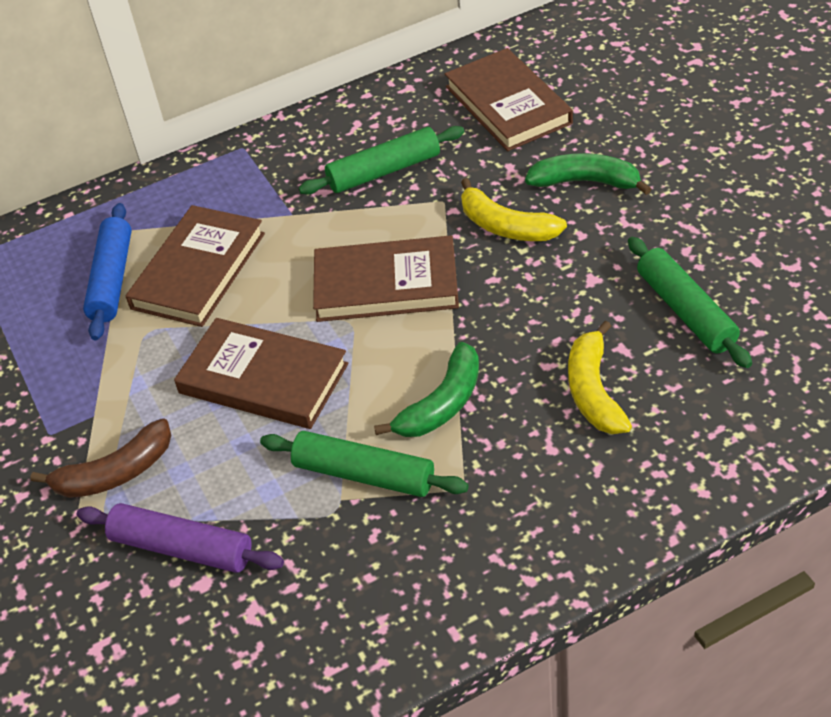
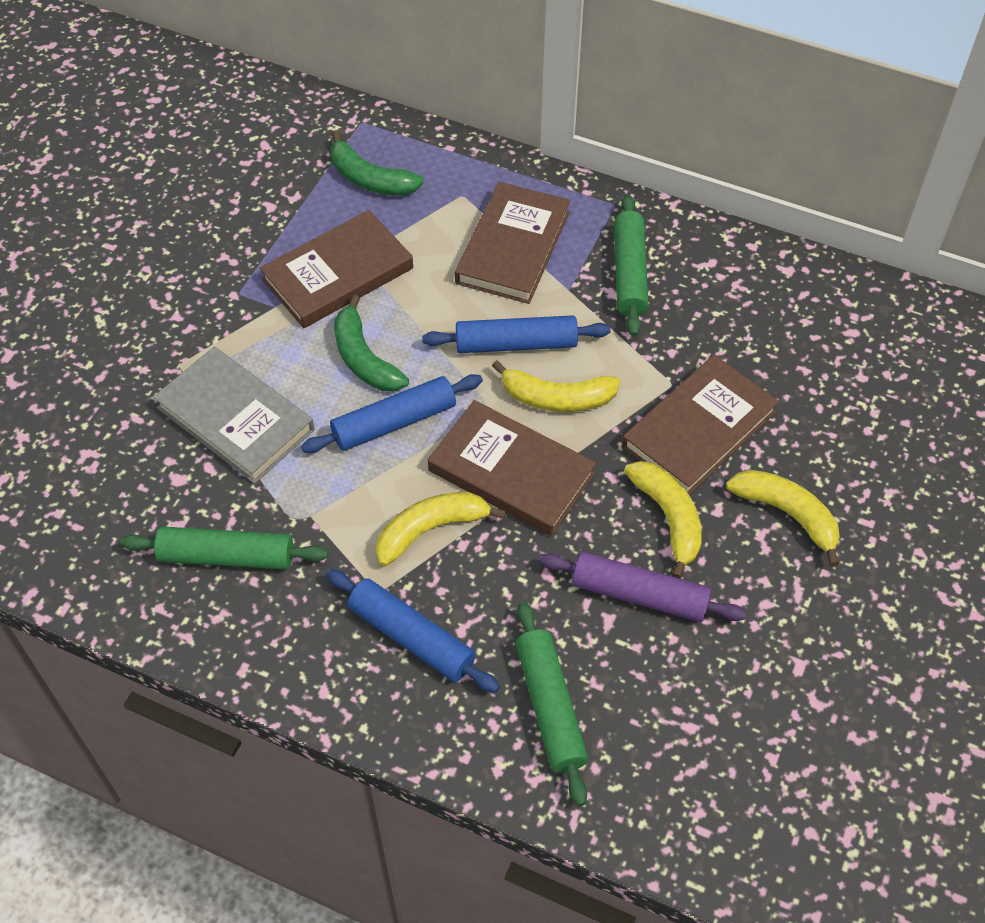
blue rolling pin: [83,203,132,340] = 1 -> [301,374,483,453] [326,569,500,693] [422,315,611,353] = 3
brown banana: [30,419,172,498] = 1 -> none = 0
grey book: none = 0 -> [153,347,315,484] = 1
yellow banana: [461,178,567,241] [568,321,632,434] = 2 -> [376,492,506,566] [492,360,620,412] [624,461,702,579] [726,470,840,567] = 4

